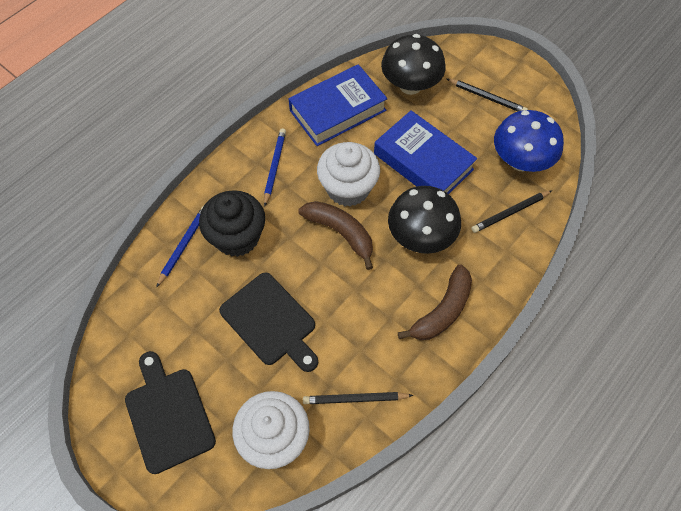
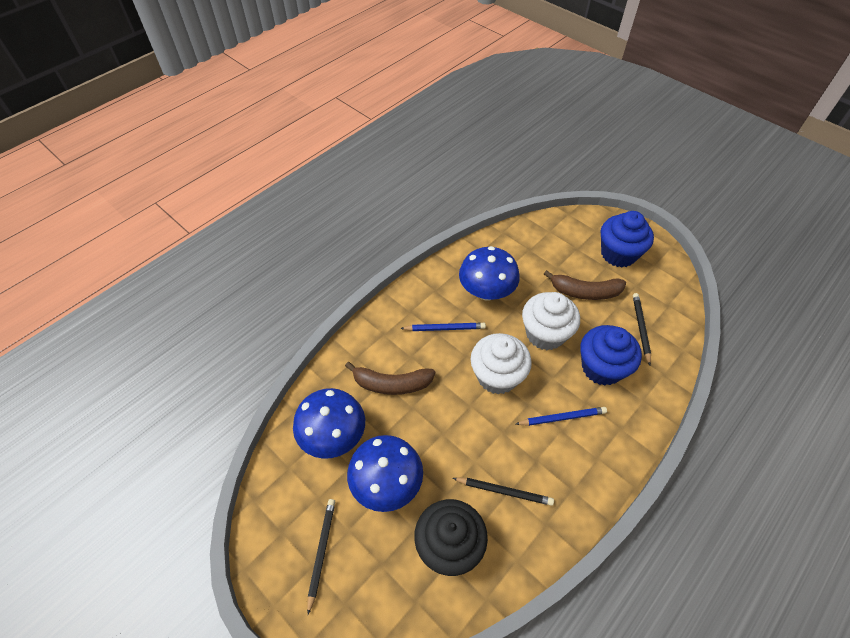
black cutting board: [125,351,216,474] [219,272,318,372] = 2 -> none = 0
black mushroom: [381,34,446,95] [388,186,461,254] = 2 -> none = 0
blue book: [289,64,388,146] [374,110,477,194] = 2 -> none = 0
blue cupcake: none = 0 -> [580,325,642,386] [601,211,654,267] = 2
blue mushroom: [494,110,564,172] = 1 -> [293,388,365,459] [347,435,423,512] [459,246,520,301] = 3

